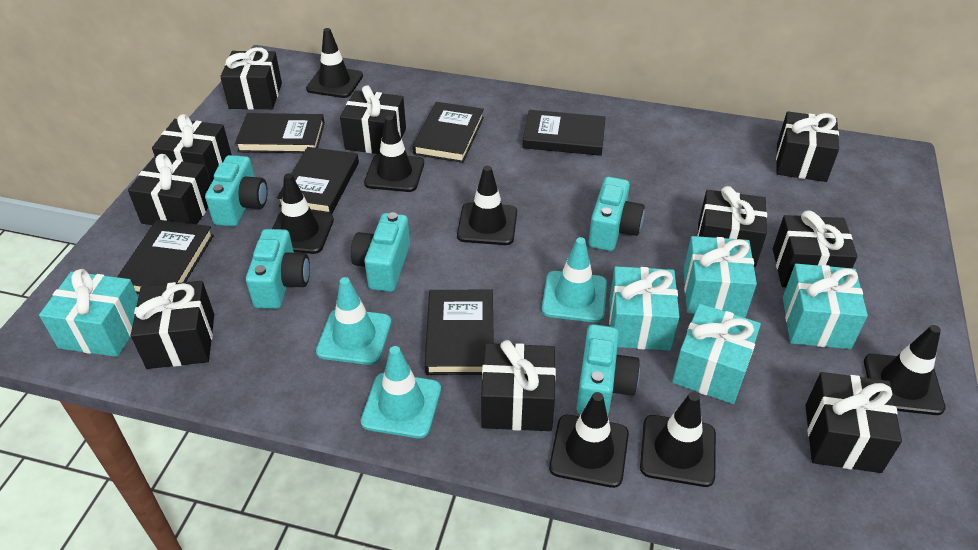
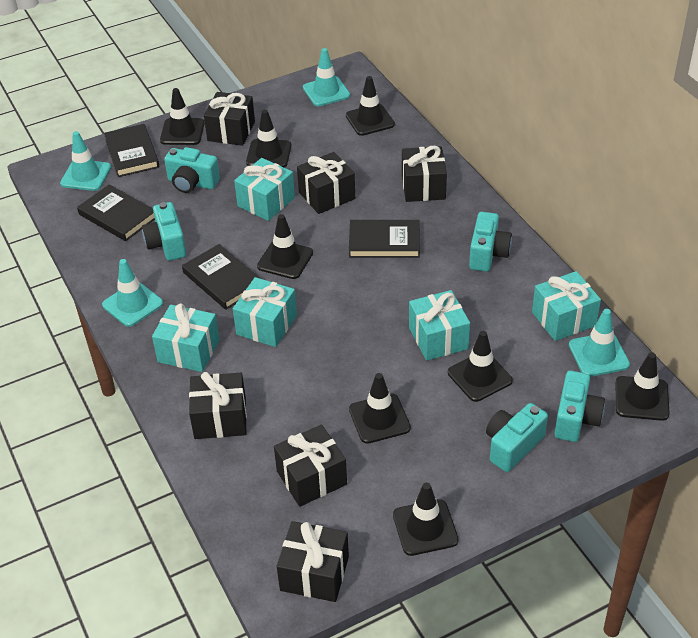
black book: [117,220,214,294] [235,113,325,153] [277,147,359,214] [413,102,484,163] [425,290,494,375] [522,110,606,156] = 6 -> [77,184,155,241] [104,124,159,177] [182,244,261,310] [349,220,420,258] = 4
black gift: [128,154,211,225] [131,281,214,369] [152,114,232,184] [220,47,282,110] [340,85,406,154] [481,340,556,431] [697,186,767,267] [773,211,857,287] [776,111,839,182] [805,372,902,473] = 10 -> [189,372,247,439] [204,92,255,146] [274,425,347,507] [277,521,349,602] [297,152,355,214] [402,146,447,202] = 6
black traffic cone: [272,173,334,254] [306,28,363,98] [364,116,424,192] [457,166,517,245] [549,392,629,488] [640,392,716,487] [864,325,945,415] = 7 -> [160,88,205,145] [246,110,292,167] [257,214,313,279] [346,76,395,136] [349,373,411,444] [393,483,459,556] [448,331,513,402] [615,352,670,421] = 8
turquoise traffic cone: [316,277,391,365] [361,346,441,438] [542,237,607,323] = 3 -> [60,131,111,191] [102,259,163,327] [303,48,350,106] [569,309,630,377] = 4

